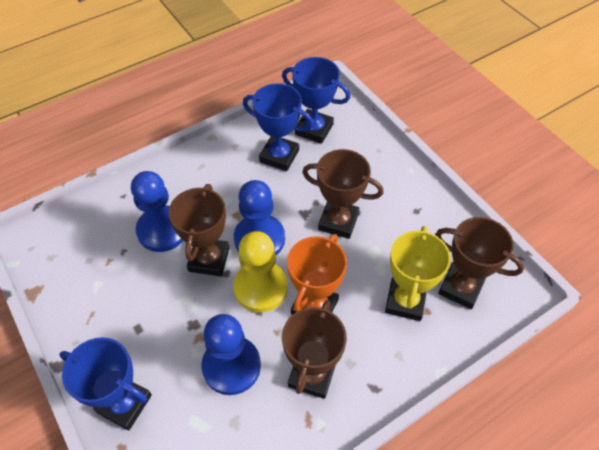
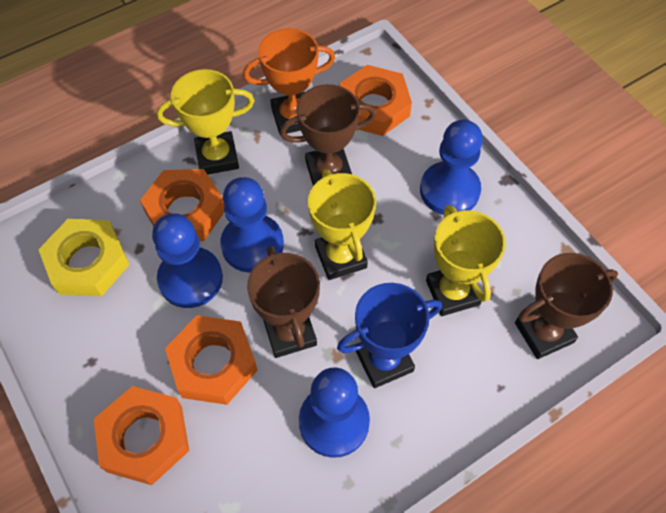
blue pawn: [131,171,183,252] [202,314,261,395] [234,180,285,255] = 3 -> [152,213,223,308] [220,177,284,273] [299,367,370,458] [420,120,483,215] = 4
blue trophy: [59,337,152,430] [243,83,314,171] [282,57,350,144] = 3 -> [337,283,442,388] = 1
brown trophy: [168,184,230,276] [282,300,347,399] [302,149,383,239] [435,217,524,309] = 4 -> [247,246,320,358] [280,84,376,186] [515,253,618,359] = 3
orange nut: none = 0 -> [94,386,189,485] [140,169,225,241] [165,315,258,405] [339,65,412,136] = 4
yellow nut: none = 0 -> [38,219,130,296] = 1
yellow pawn: [233,231,288,313] = 1 -> none = 0
yellow trophy: [385,226,451,321] = 1 -> [157,69,254,175] [308,169,376,280] [426,205,506,316] = 3

